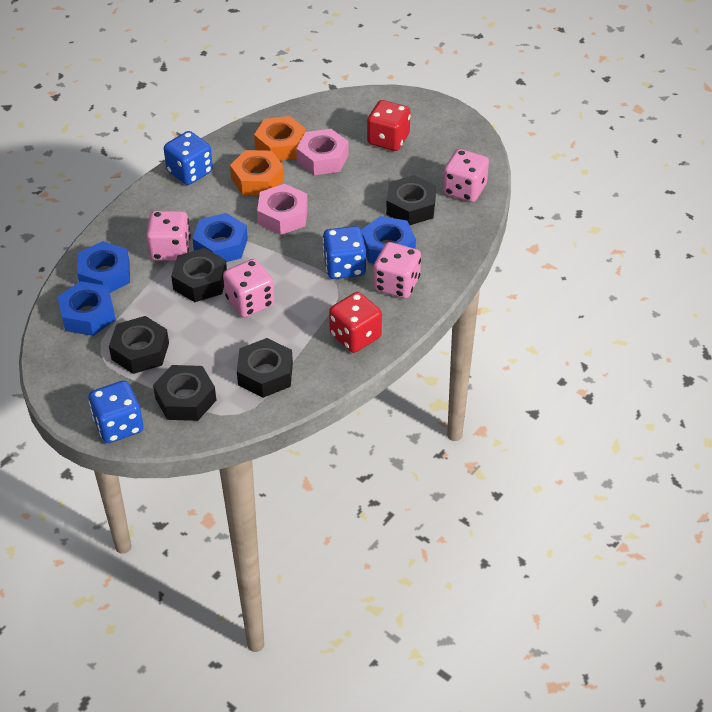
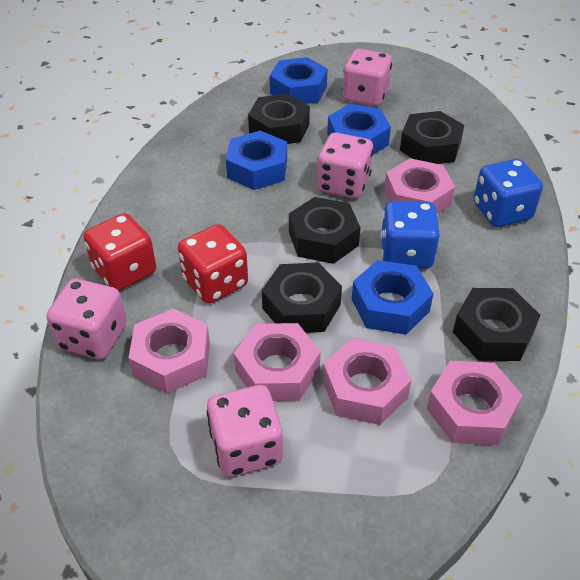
blue dice: [89,381,143,443] [164,131,213,185] [323,226,366,279] = 3 -> [381,201,440,269] [474,159,543,227] = 2
orange nut: [230,150,284,195] [254,116,306,161] = 2 -> none = 0
pink nut: [257,184,308,235] [296,129,349,175] = 2 -> [128,309,210,394] [234,323,321,401] [323,338,411,425] [384,158,455,215] [427,361,522,445] = 5

